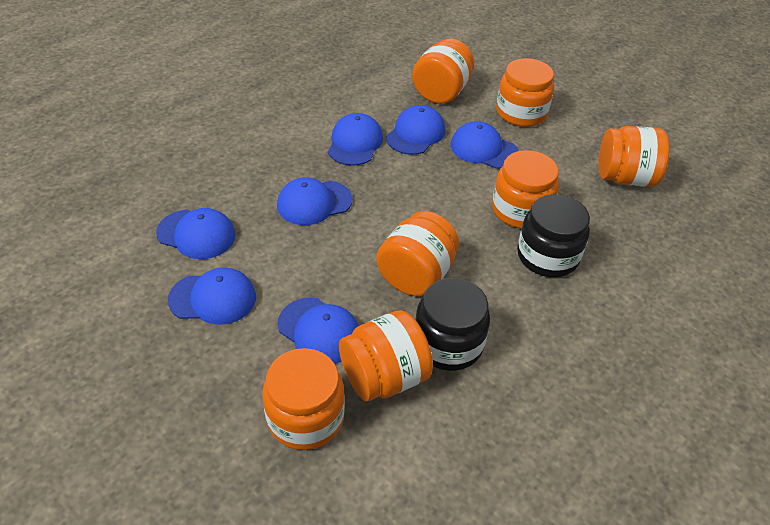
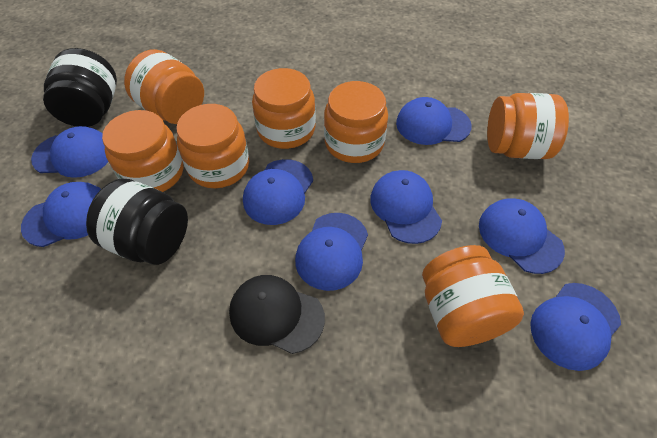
black cap: none = 0 -> [229,275,325,354] = 1
blue cap: [156,208,236,259] [168,267,256,325] [277,177,352,225] [277,297,359,364] [328,113,383,166] [386,105,445,155] [451,121,519,169] = 7 -> [21,182,101,247] [31,126,108,178] [243,159,313,225] [295,213,368,291] [370,170,442,244] [396,97,472,145] [479,198,565,274] [530,283,621,371] = 8

